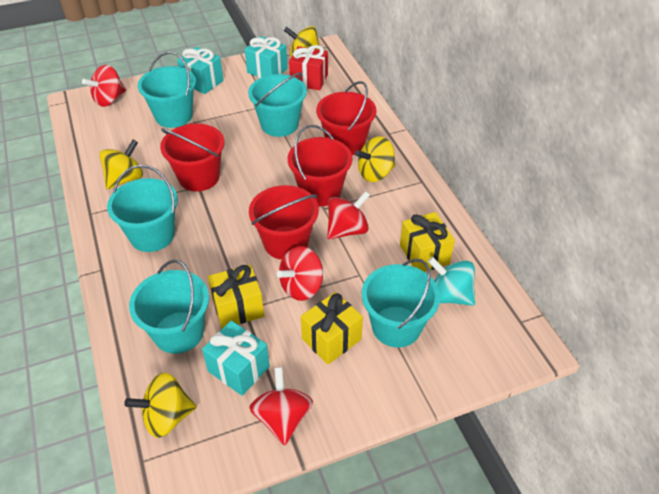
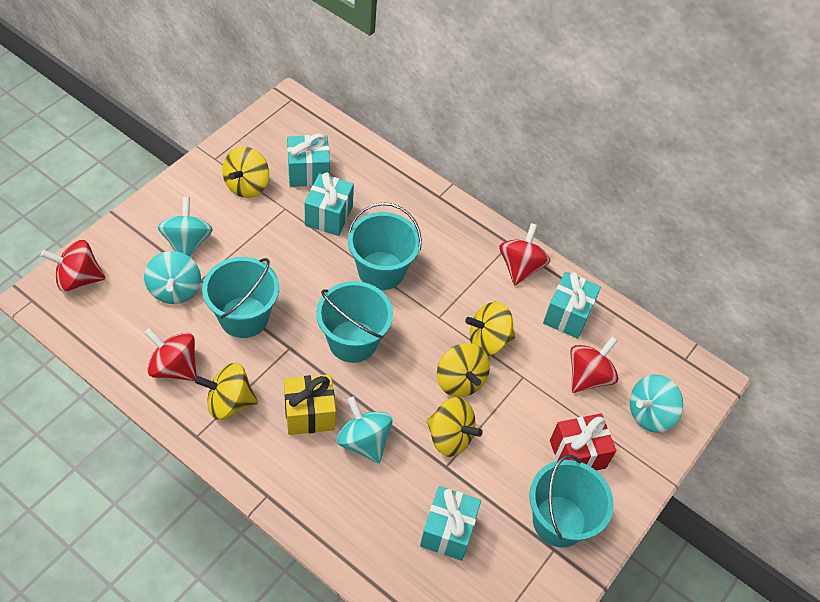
red bucket: [160,124,224,191] [249,185,319,260] [288,125,352,206] [316,81,376,155] = 4 -> none = 0
turquoise bucket: [107,165,178,252] [129,260,209,354] [138,52,196,128] [248,72,307,137] [362,259,440,347] = 5 -> [202,257,279,338] [316,281,393,363] [348,202,422,290] [529,455,614,548] = 4
turquoise gift: [177,47,224,94] [202,321,270,396] [245,36,288,78] = 3 -> [287,134,330,187] [305,172,354,236] [420,486,481,561] [543,272,601,339] = 4
turquoise spinning top: [428,257,475,306] = 1 -> [144,251,201,304] [158,197,213,257] [337,396,393,463] [630,374,683,433] = 4
yellow gift: [208,264,264,329] [301,292,363,365] [400,212,455,272] = 3 -> [284,374,336,435] = 1
yellow spinning top: [99,140,143,189] [124,372,197,438] [284,26,320,57] [355,136,396,182] = 4 -> [195,363,258,419] [222,147,269,198] [426,397,483,457] [437,343,490,397] [465,302,515,356] = 5

